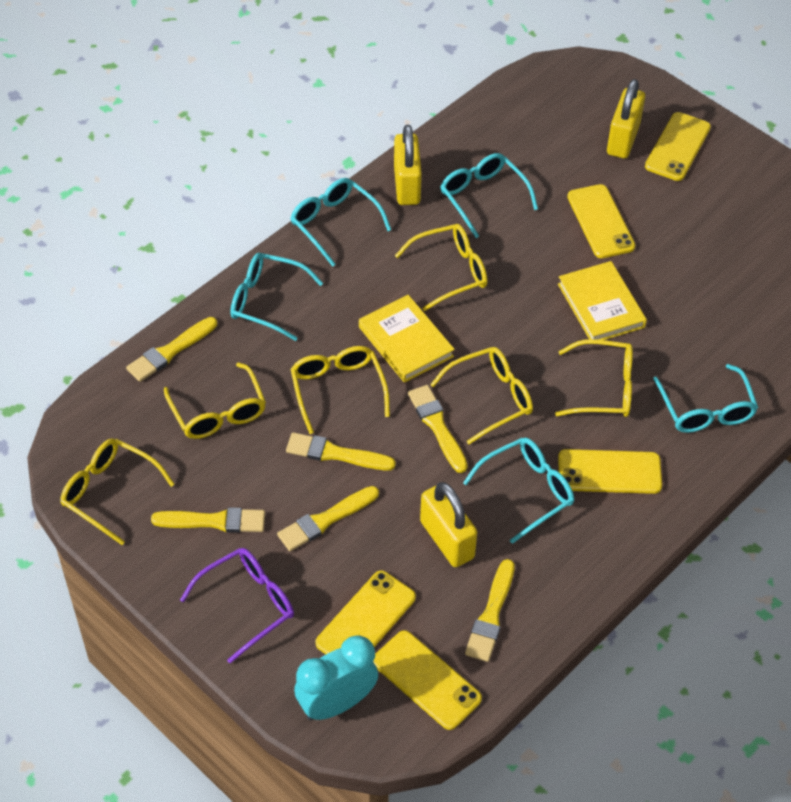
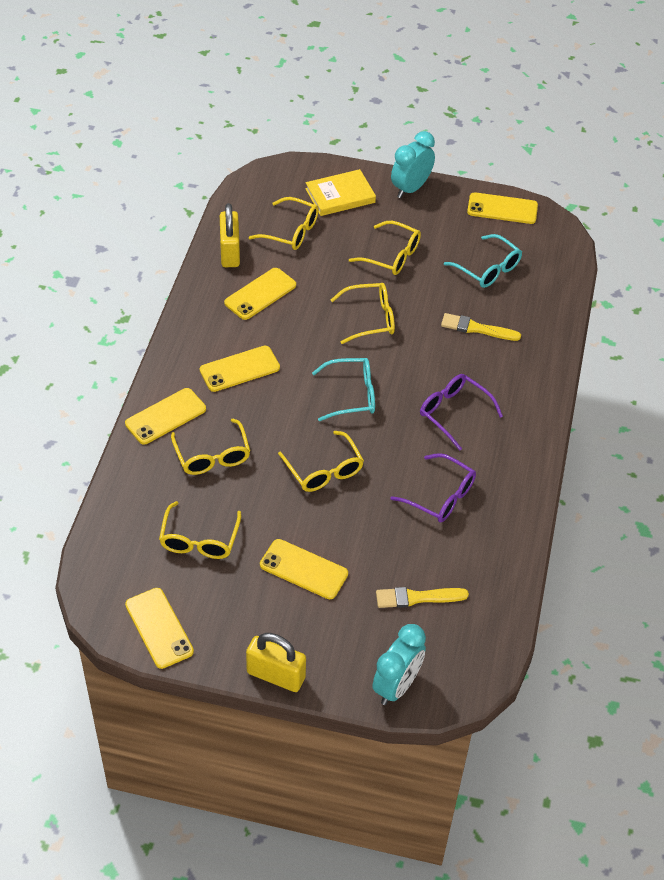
purple glasses: [180,548,294,664] = 1 -> [390,453,476,523] [420,374,503,451] = 2
turquoise clock: [294,636,378,720] = 1 -> [372,624,426,705] [391,131,435,198] = 2
turquoise glasses: [230,253,323,341] [291,178,391,267] [440,153,538,238] [463,437,574,544] [653,364,758,433] = 5 -> [312,358,375,421] [444,234,522,288] = 2
yellow book: [359,295,455,383] [558,261,647,340] = 2 -> [306,169,376,216] = 1
yellow brush: [126,317,217,382] [151,507,265,533] [277,486,379,551] [286,432,396,470] [408,385,468,473] [465,559,515,662] = 6 -> [376,587,469,608] [441,313,521,341] = 2
yellow padlock: [394,125,422,205] [420,482,477,567] [607,79,645,158] = 3 -> [220,203,240,267] [246,633,306,692] = 2
yellow phone: [315,571,416,654] [373,630,482,730] [558,449,662,494] [567,184,635,258] [645,112,711,181] = 5 -> [125,388,206,444] [125,588,194,669] [200,346,280,392] [224,268,296,320] [260,539,348,599] [467,192,538,224] = 6

